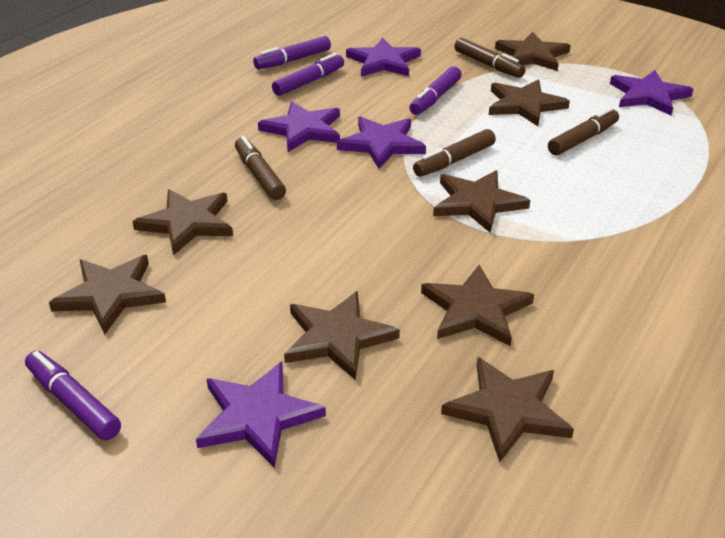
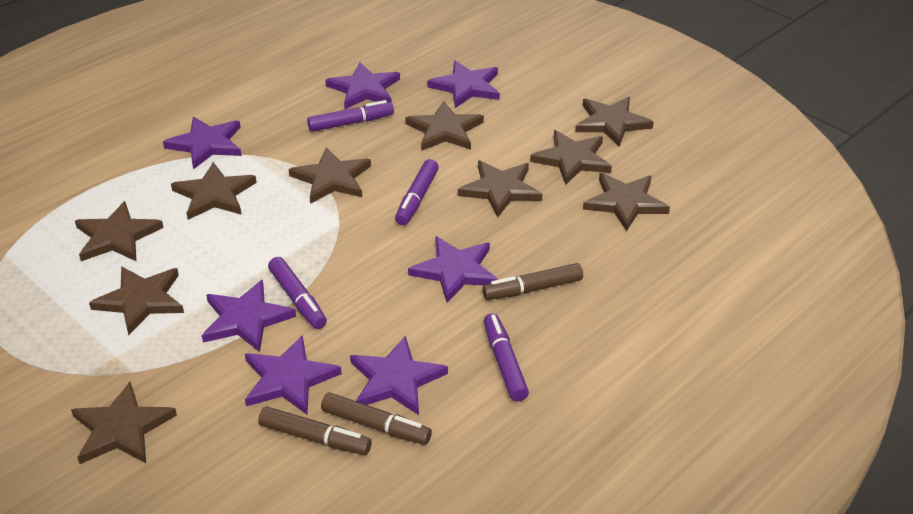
brown marker: [235,136,286,200] [413,129,496,177] [454,38,525,78] [548,107,619,156] = 4 -> [258,406,372,455] [321,392,432,445] [482,263,583,300] = 3
brown star: [49,255,166,334] [132,189,233,256] [284,291,400,380] [421,265,534,346] [433,170,530,233] [441,357,574,462] [489,79,570,126] [495,32,571,71] = 8 -> [71,382,177,464] [75,201,164,262] [89,266,184,335] [171,162,257,220] [289,147,371,204] [405,101,484,151] [458,160,542,217] [530,130,612,185] [575,97,654,147] [583,173,670,232] = 10
purple star: [196,362,326,468] [258,101,340,152] [337,116,426,169] [346,37,421,77] [610,70,693,115] = 5 -> [163,116,242,170] [202,279,296,352] [245,335,342,414] [325,62,400,109] [350,336,448,415] [408,236,499,303] [427,60,500,108] = 7

